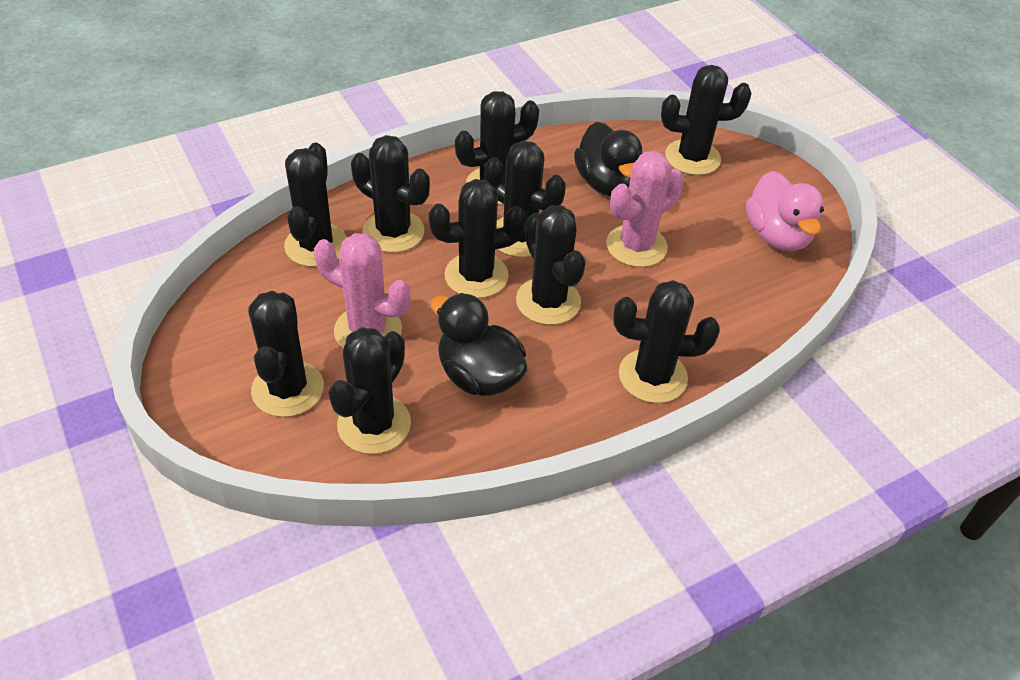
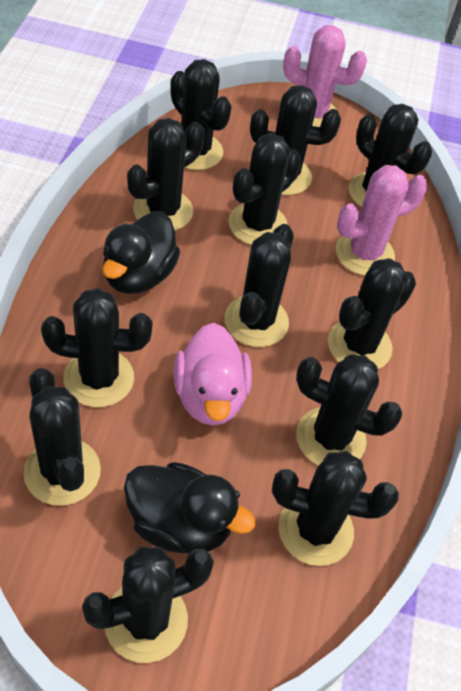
black cactus: [248,291,324,417] [284,143,347,267] [328,327,411,454] [351,135,430,253] [429,179,526,298] [455,91,539,205] [484,141,566,257] [516,205,586,325] [614,280,720,403] [661,65,752,175] = 10 -> [23,368,101,506] [41,288,153,407] [82,546,214,663] [127,118,205,231] [170,59,232,170] [224,224,294,347] [229,133,301,245] [250,85,341,195] [272,451,399,566] [296,355,403,465] [328,258,416,369] [349,104,432,207] = 12

